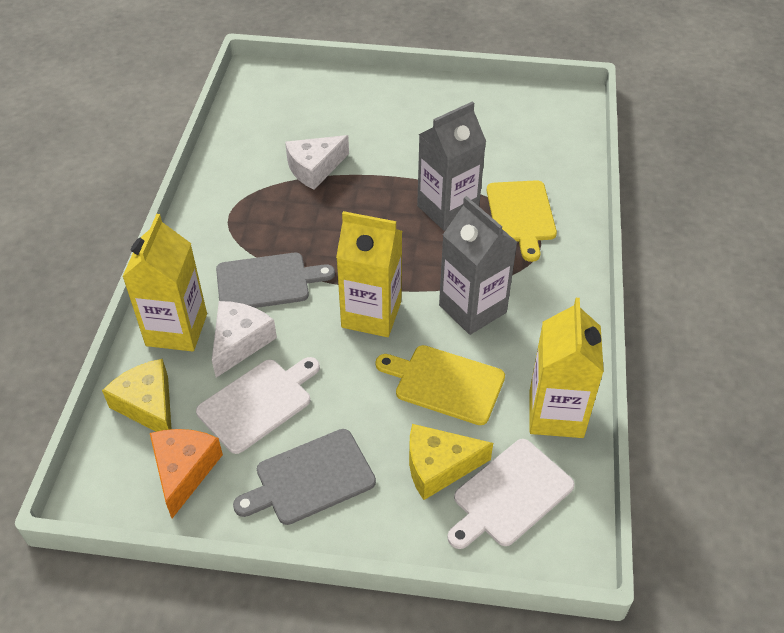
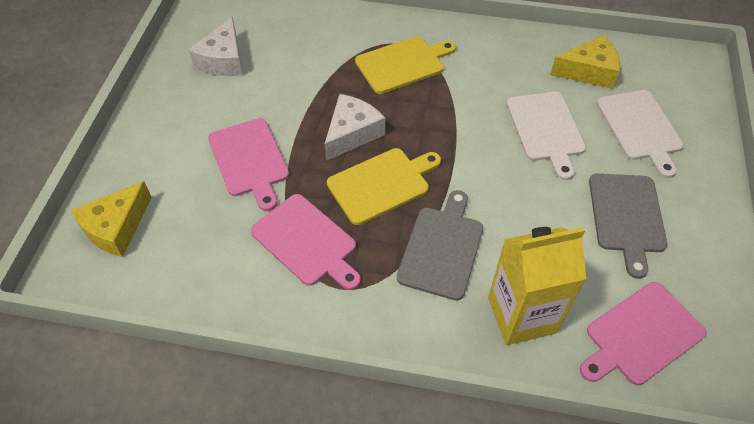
grey carton: [417,101,486,231] [439,196,518,335] = 2 -> none = 0
orange cheese: [150,429,223,518] = 1 -> none = 0
pink cutting board: none = 0 -> [208,118,289,211] [251,194,361,290] [580,282,707,385] = 3
yellow carton: [122,214,207,352] [336,211,402,337] [530,298,604,438] = 3 -> [488,227,586,345] = 1

